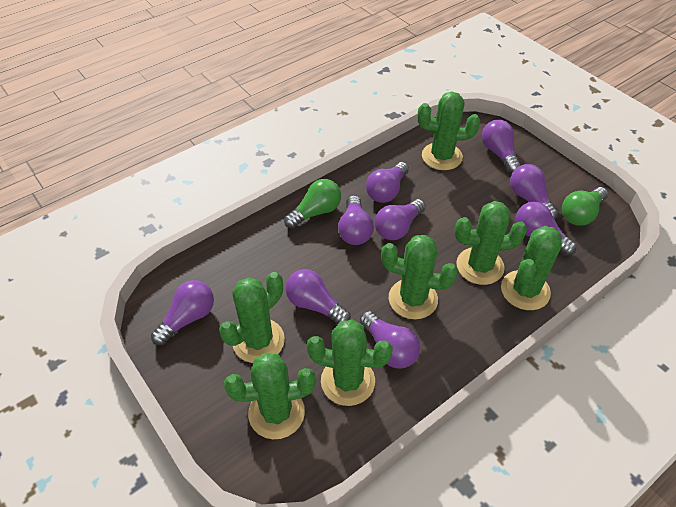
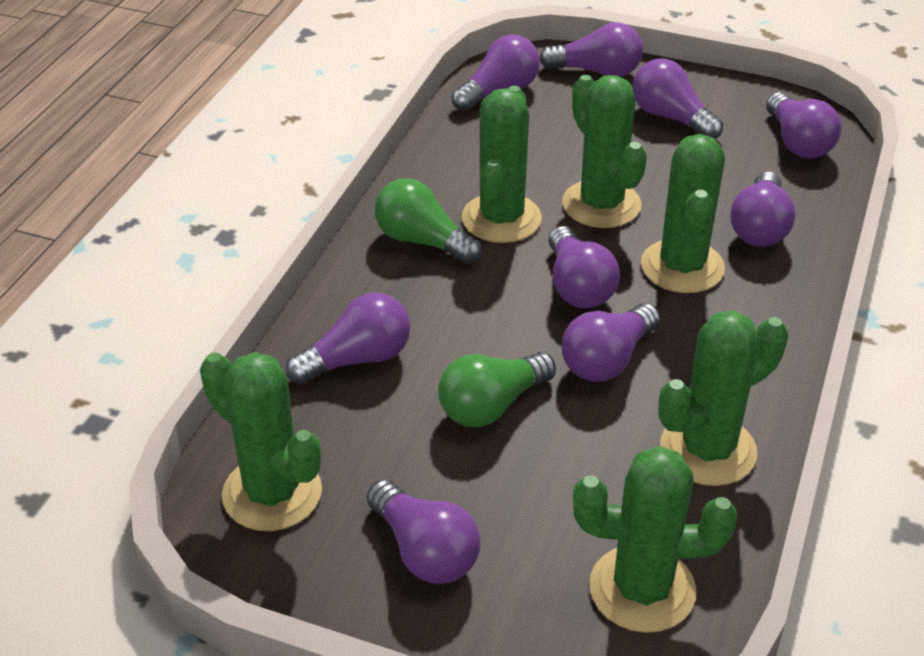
green cactus: [219,272,285,363] [224,352,316,439] [307,319,393,406] [381,235,458,319] [418,92,480,170] [454,201,527,285] [501,226,562,310] = 7 -> [200,352,322,531] [462,86,542,243] [562,75,647,228] [573,446,737,633] [641,134,725,293] [659,311,788,486] = 6

